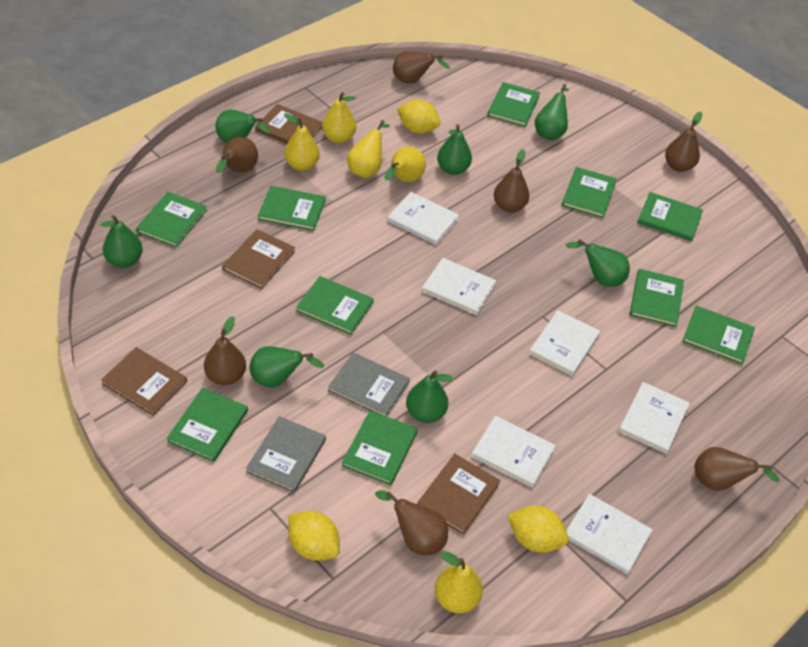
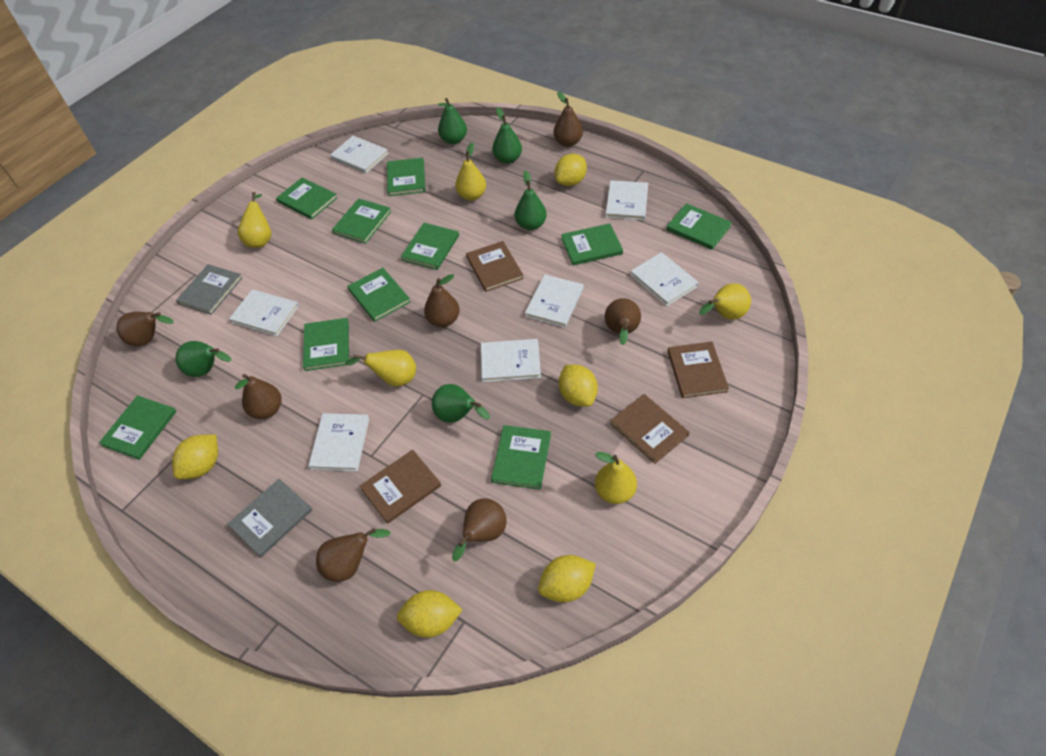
green pear: [100,215,143,268] [215,110,270,143] [250,346,324,388] [406,370,453,423] [437,124,472,175] [535,84,569,140] [566,239,630,287] = 7 -> [176,341,231,377] [432,384,490,423] [438,98,467,144] [492,108,522,164] [515,171,547,230] = 5
white book: [387,192,459,245] [422,258,496,315] [471,416,556,488] [529,310,600,376] [566,494,653,574] [619,382,690,454] = 6 -> [229,289,299,336] [308,413,369,471] [330,136,389,173] [481,339,541,382] [525,274,584,328] [606,180,648,220] [630,252,699,306] = 7
yellow lemon: [288,511,340,561] [397,100,440,134] [507,506,569,553] = 3 -> [172,434,218,479] [397,590,462,638] [538,555,596,602] [555,154,587,186] [559,365,598,407] = 5

